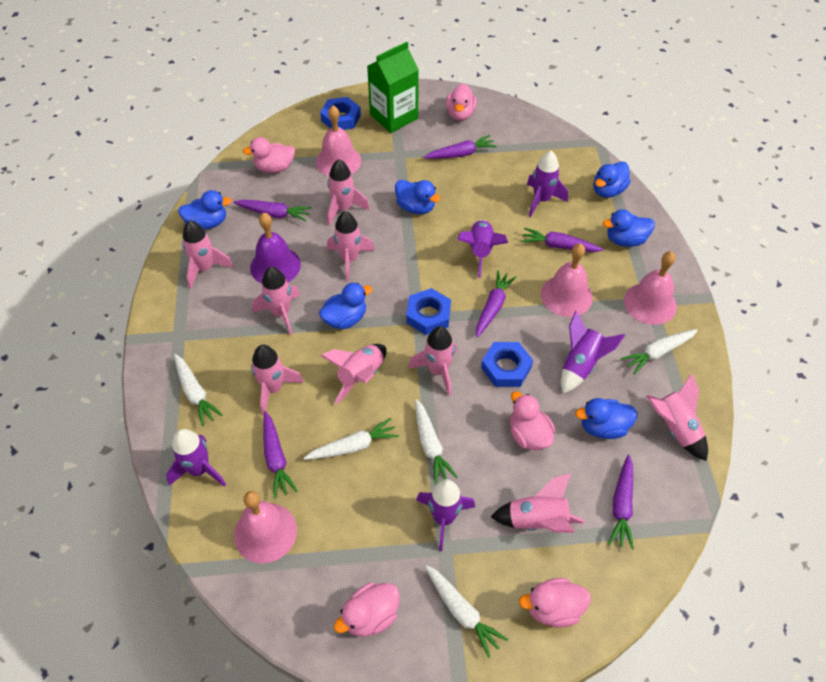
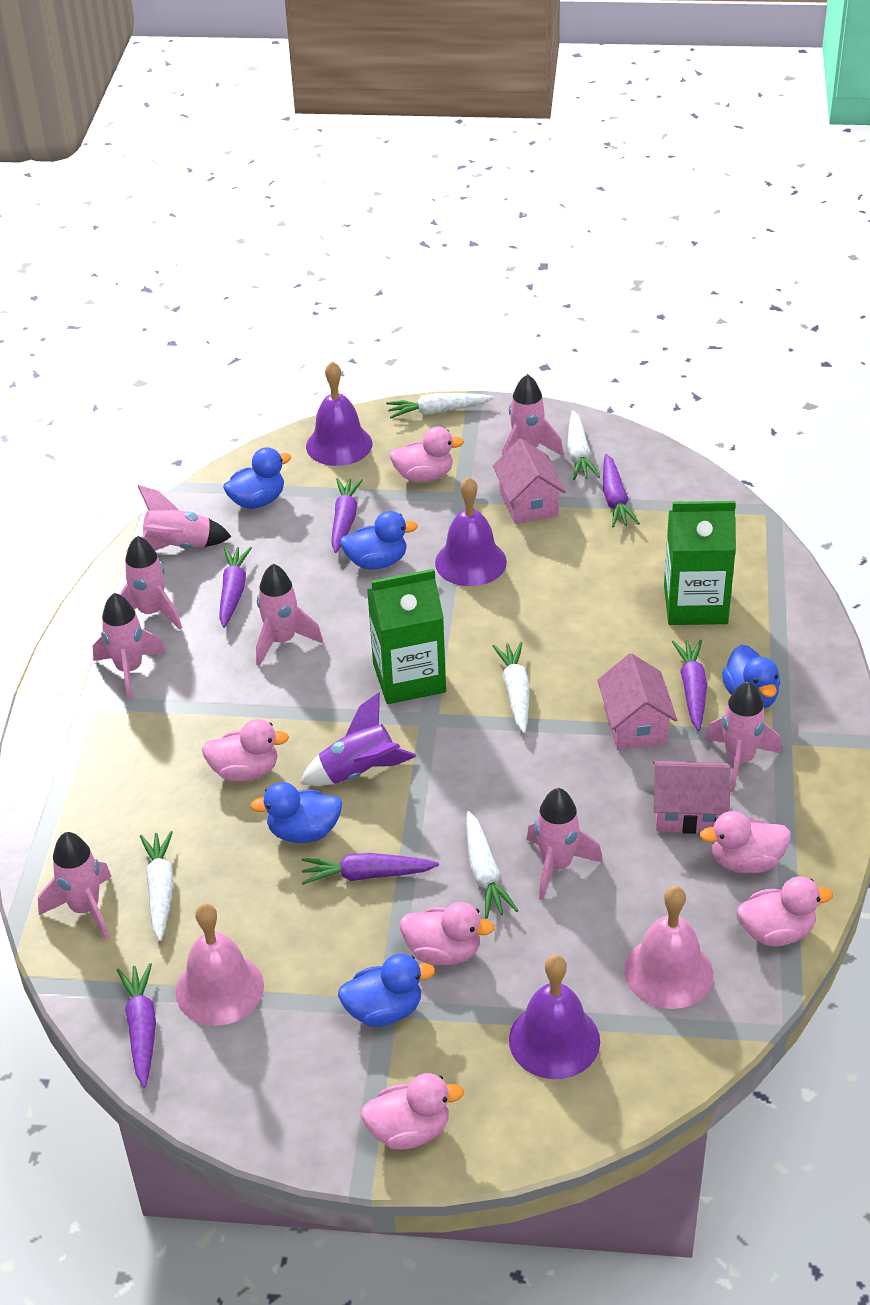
blue duck: [178,190,232,230] [319,283,372,329] [395,180,441,214] [575,398,637,439] [594,161,631,198] [603,210,655,247] = 6 -> [223,447,291,509] [250,782,342,843] [338,954,435,1027] [340,511,418,569] [722,645,780,709] = 5
blue nut: [320,97,361,130] [406,288,451,335] [481,342,533,387] = 3 -> none = 0
green carton: [367,42,419,133] = 1 -> [367,569,446,704] [664,501,736,625] = 2
pink bell: [234,491,297,563] [316,106,361,176] [541,243,593,317] [624,251,677,325] = 4 -> [176,903,264,1026] [624,886,713,1009] = 2
pink duck: [243,137,295,173] [334,583,400,636] [446,83,477,121] [510,391,555,450] [519,578,591,628] = 5 -> [202,719,289,781] [361,1073,464,1150] [389,427,464,482] [400,902,494,965] [700,811,791,873] [737,876,833,947] = 6
pink house: none = 0 -> [493,439,566,524] [597,653,677,750] [653,761,731,834] = 3
pink rocket: [182,221,233,289] [251,345,304,415] [252,267,300,335] [321,344,387,405] [327,159,370,226] [327,211,375,281] [408,326,457,396] [491,473,584,533] [647,373,708,461] = 9 -> [38,832,112,940] [93,593,166,700] [120,536,182,630] [126,485,232,552] [256,564,323,666] [502,374,564,456] [526,788,603,900] [705,681,781,792] = 8
purple bell: [250,213,301,284] = 1 -> [306,361,372,466] [435,477,507,586] [509,955,600,1079] = 3
purple rocket: [166,429,226,487] [416,479,475,551] [457,220,508,278] [527,151,568,217] [561,311,625,394] = 5 -> [300,692,416,786] = 1

